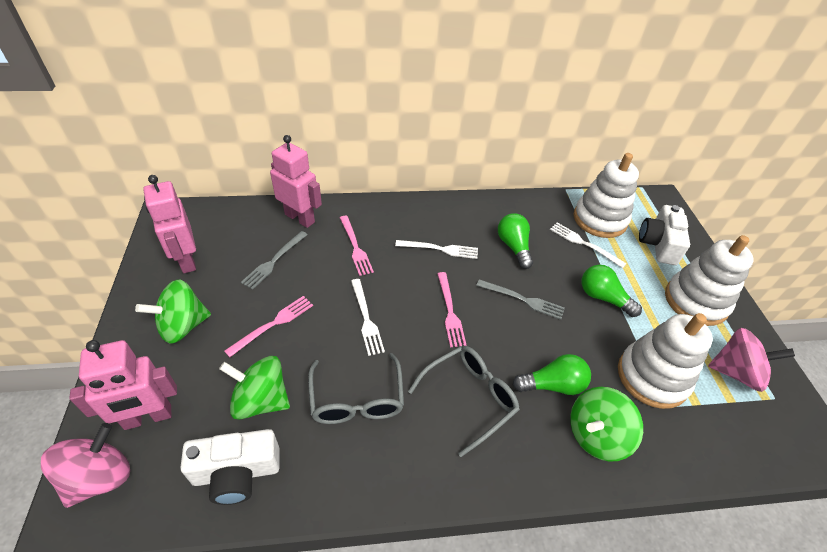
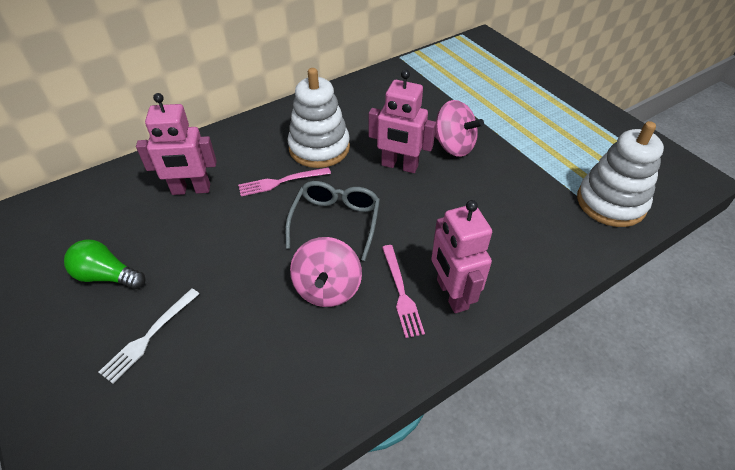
green light bulb: [498,213,533,269] [513,354,591,395] [582,265,642,317] = 3 -> [64,239,145,289] = 1
green spinning top: [135,280,211,344] [219,356,290,420] [570,387,643,462] = 3 -> none = 0
grey fork: [241,231,308,290] [476,279,565,320] = 2 -> none = 0
grey glasses: [308,353,404,424] [408,346,520,457] = 2 -> [285,181,380,261] = 1
pink fork: [224,296,313,357] [340,216,374,276] [437,272,467,347] = 3 -> [238,167,331,196] [382,245,425,338] = 2
white camera: [180,429,280,505] [639,205,690,265] = 2 -> none = 0
white fork: [351,279,385,356] [395,240,478,259] [550,223,627,268] = 3 -> [99,288,199,384] = 1
white stacking toy: [573,153,639,238] [618,313,713,409] [665,235,754,326] = 3 -> [288,68,350,168] [577,121,664,227] = 2

